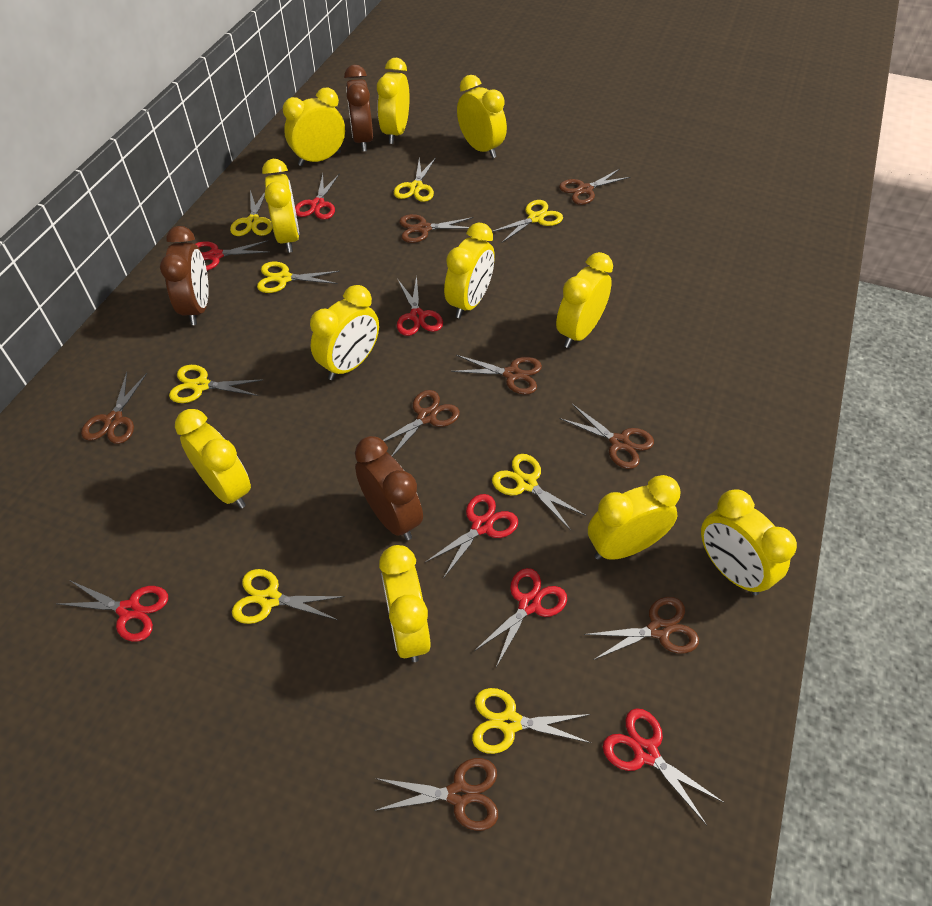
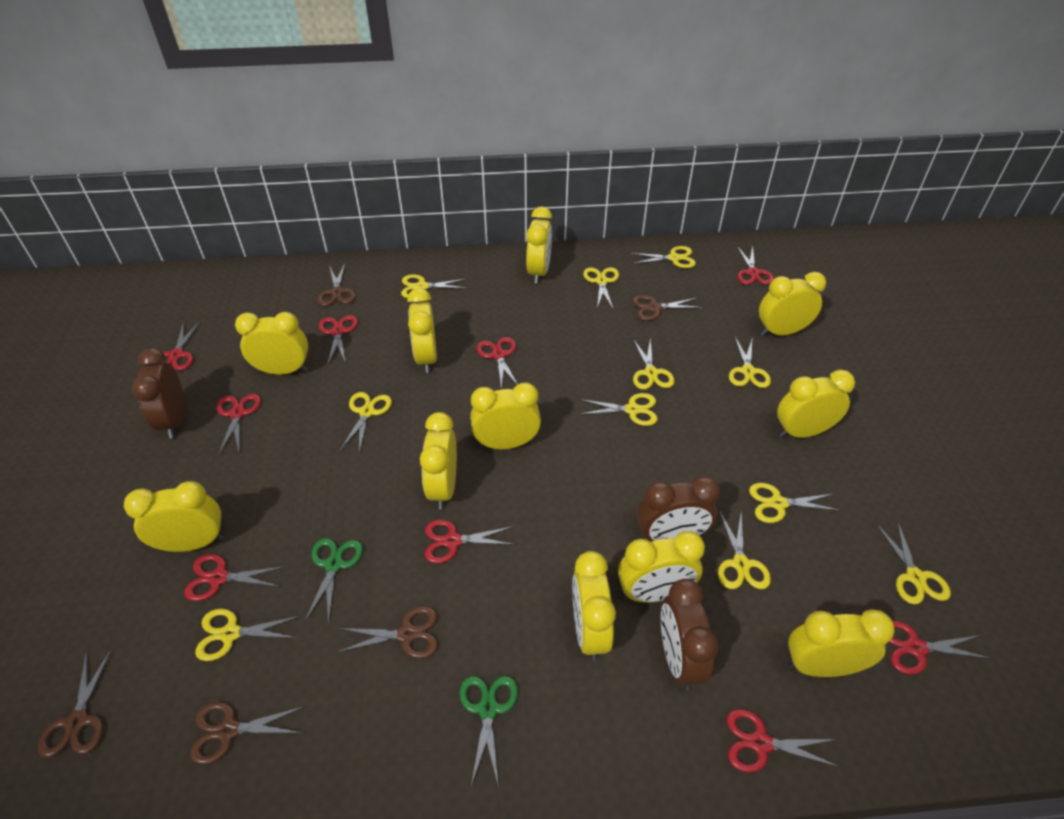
brown scissors: [81,372,147,444] [374,758,498,831] [383,390,460,457] [399,214,474,243] [451,355,542,395] [559,169,630,205] [560,404,654,469] [584,597,699,660] = 8 -> [38,649,112,758] [190,702,305,765] [318,264,355,306] [338,606,438,659] [632,295,703,321] = 5
green scissors: none = 0 -> [304,538,363,624] [460,676,518,787] = 2
red scissors: [57,580,168,642] [196,240,270,271] [295,173,340,220] [397,276,443,336] [426,494,518,579] [474,568,567,667] [603,708,724,825] = 7 -> [151,321,200,370] [184,554,285,601] [217,394,261,455] [319,315,358,363] [425,520,515,564] [477,337,518,390] [727,709,841,773] [737,246,774,285] [889,621,991,675] = 9
yellow scissors: [169,365,263,403] [230,190,272,236] [232,569,345,624] [257,262,340,293] [394,157,436,202] [472,688,591,754] [492,200,563,242] [492,454,586,530] = 8 -> [195,609,300,661] [340,392,392,453] [401,274,466,298] [579,393,658,426] [583,267,619,310] [631,246,696,268] [633,339,675,390] [718,512,771,589] [729,337,771,388] [749,483,841,523] [877,521,951,604] = 11

